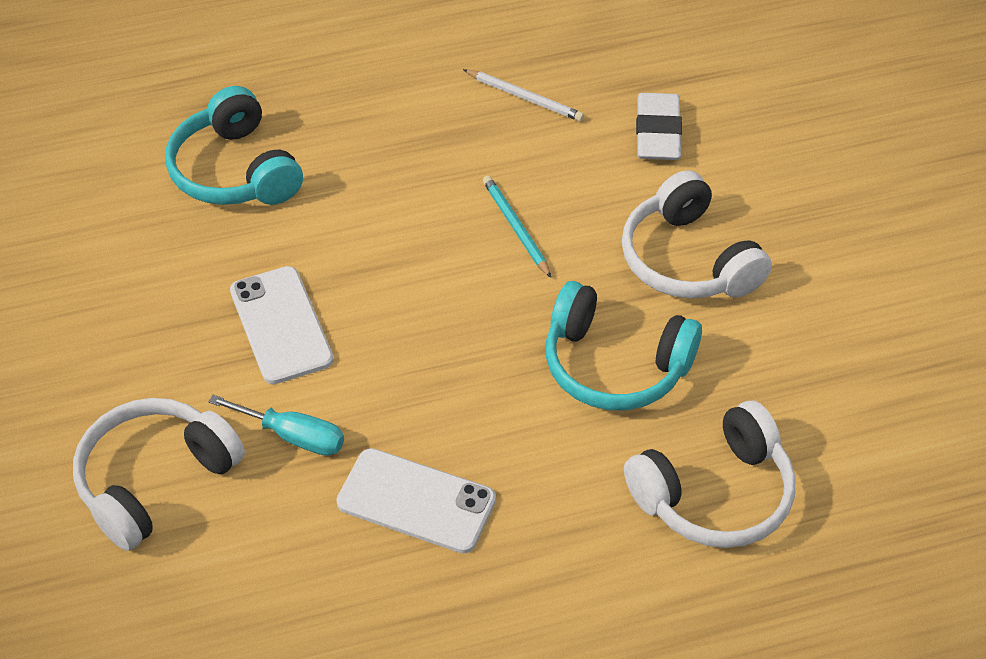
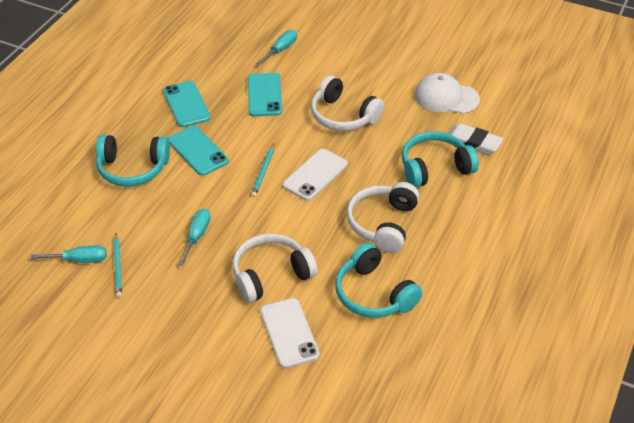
turquoise headphones: [165,86,303,205] [546,281,702,410] = 2 -> [96,135,170,187] [335,243,422,318] [402,131,479,188] = 3
turquoise pencil: [483,176,551,278] = 1 -> [114,233,122,298] [251,144,274,197] = 2
turquoise phone: none = 0 -> [163,81,211,127] [168,126,229,176] [248,73,282,116] = 3
turquoise screwdriver: [208,395,344,456] = 1 -> [31,246,107,263] [178,209,211,265] [257,30,297,65] = 3
white cap: none = 0 -> [414,73,480,114] = 1
white pencil: [463,69,584,121] = 1 -> none = 0

